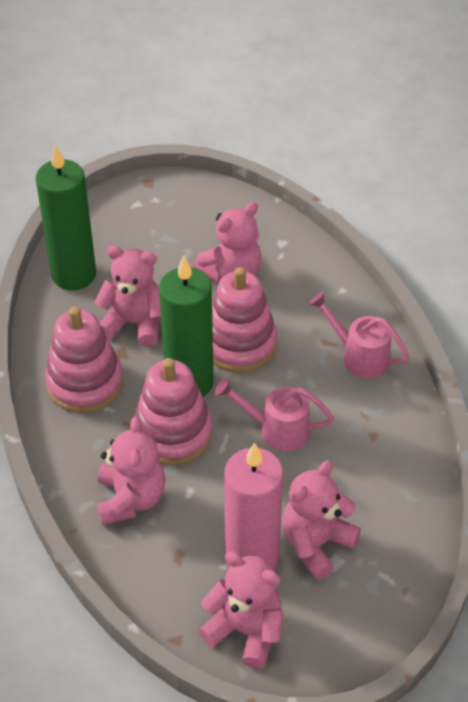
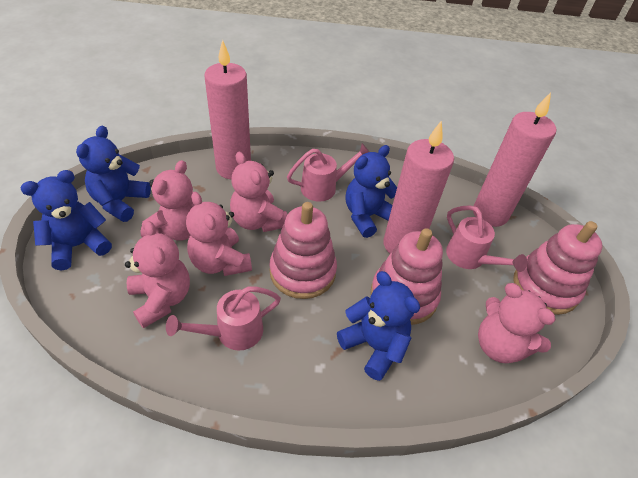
blue teddy bear: none = 0 -> [21,170,112,270] [76,126,151,222] [337,271,420,381] [346,145,397,238] = 4
green candle: [36,144,96,290] [159,256,214,397] = 2 -> none = 0
pink candle: [224,442,283,571] = 1 -> [204,40,251,179] [383,120,454,254] [473,92,556,227] = 3
pink watering can: [215,378,334,451] [309,292,410,378] = 2 -> [166,286,281,351] [287,143,370,201] [446,205,527,272] = 3

